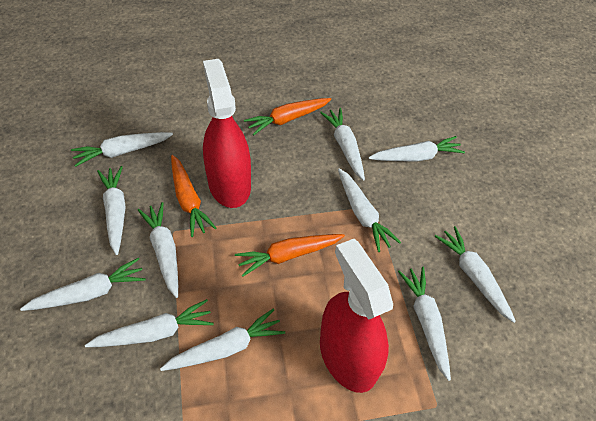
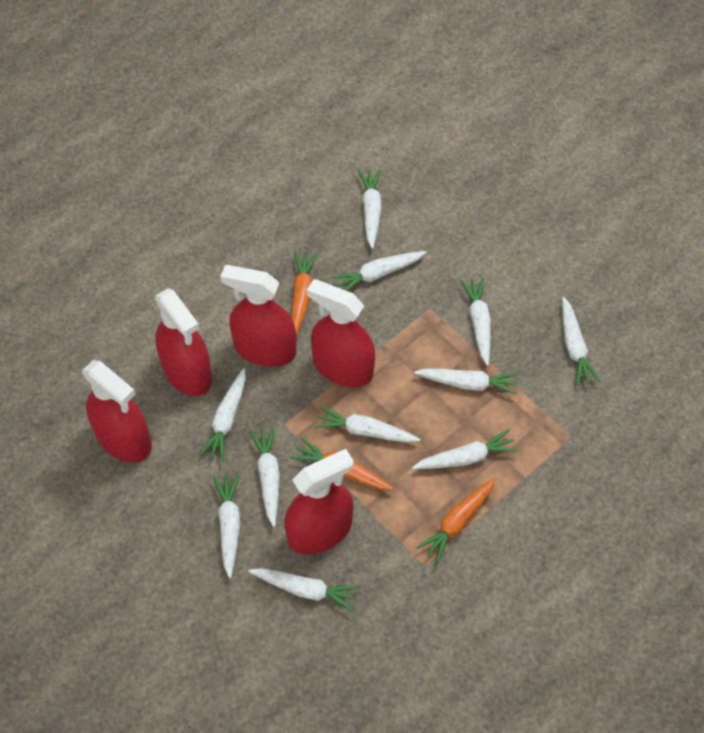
red spray bottle: [203,59,251,208] [320,239,393,393] = 2 -> [82,360,152,462] [155,288,212,396] [220,265,296,367] [285,449,354,554] [307,279,375,387] = 5

